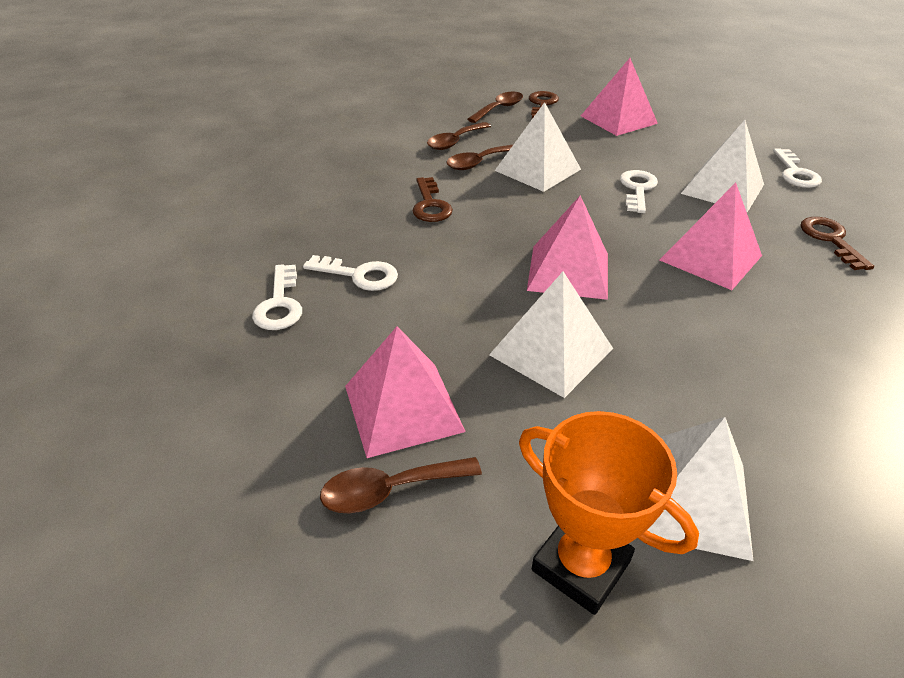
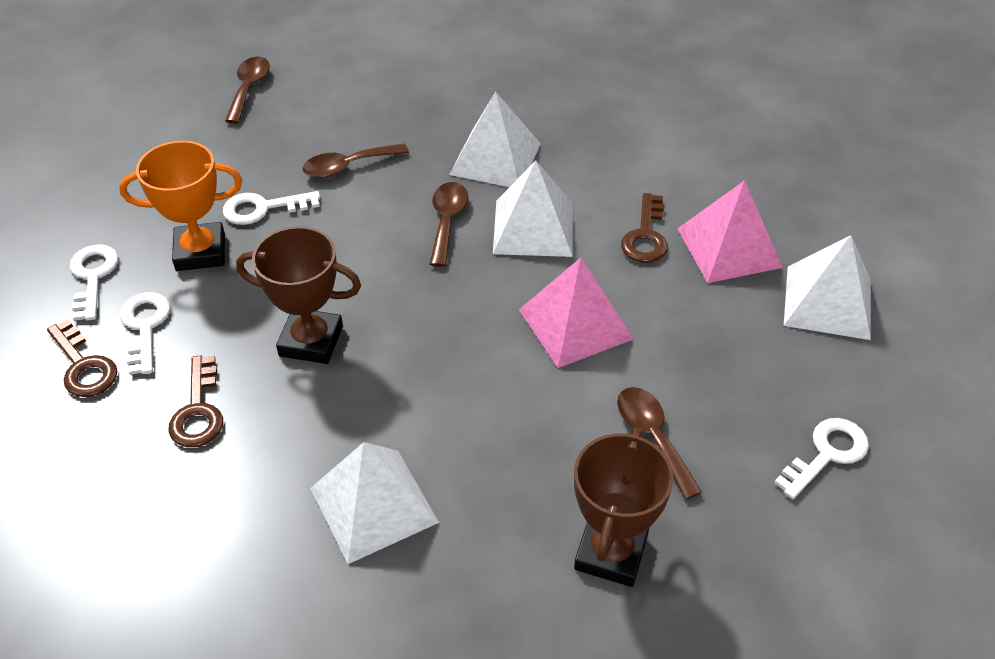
brown trophy: none = 0 -> [236,226,361,364] [574,428,674,587] = 2
pink pyramid: [345,327,466,458] [527,195,608,300] [581,58,658,136] [660,183,762,290] = 4 -> [519,257,633,368] [677,180,783,283] = 2

